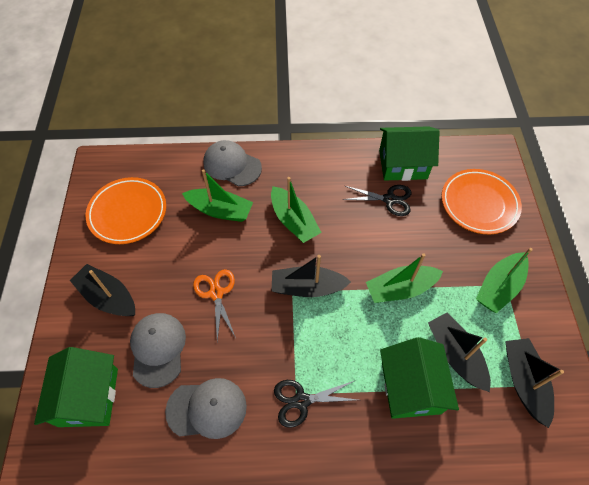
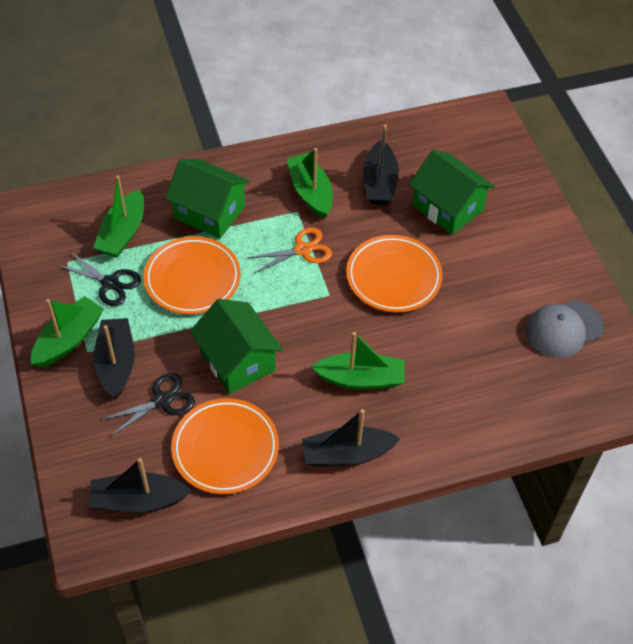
grey cap: [130,313,186,388] [165,378,247,439] [203,140,262,186] = 3 -> [526,300,604,358] = 1
orange plate: [85,177,166,244] [441,169,522,234] = 2 -> [143,236,241,315] [171,398,279,494] [346,235,443,312] = 3

